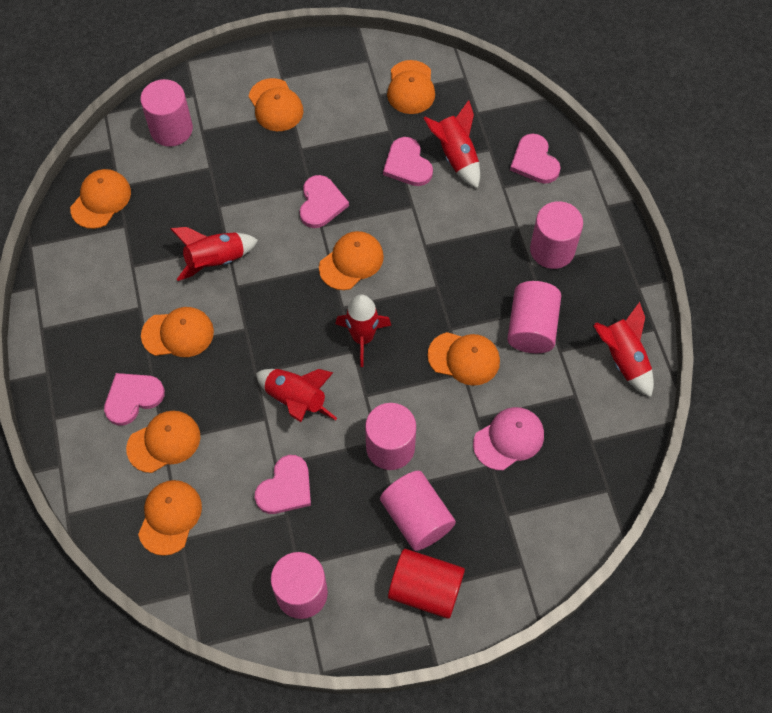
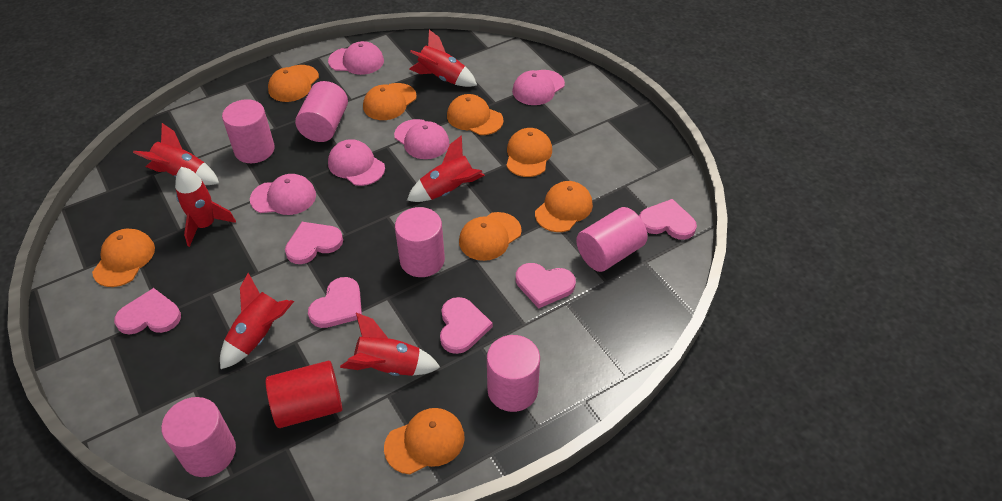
pink cap: [473,407,544,470] = 1 -> [250,174,316,215] [328,41,384,75] [328,139,385,186] [394,119,449,159] [512,70,565,105] = 5
pink heart: [104,373,165,426] [255,455,311,514] [300,175,349,228] [383,137,433,186] [510,134,561,184] = 5 -> [114,288,181,334] [285,222,343,264] [308,277,362,328] [440,297,493,354] [516,263,576,309] [639,199,697,240] = 6
red rocket: [171,227,258,281] [256,369,337,422] [336,294,392,367] [424,100,480,188] [593,302,654,397] = 5 -> [133,123,219,185] [175,167,236,247] [220,273,294,369] [340,313,440,376] [407,135,485,202] [409,30,477,87] = 6

